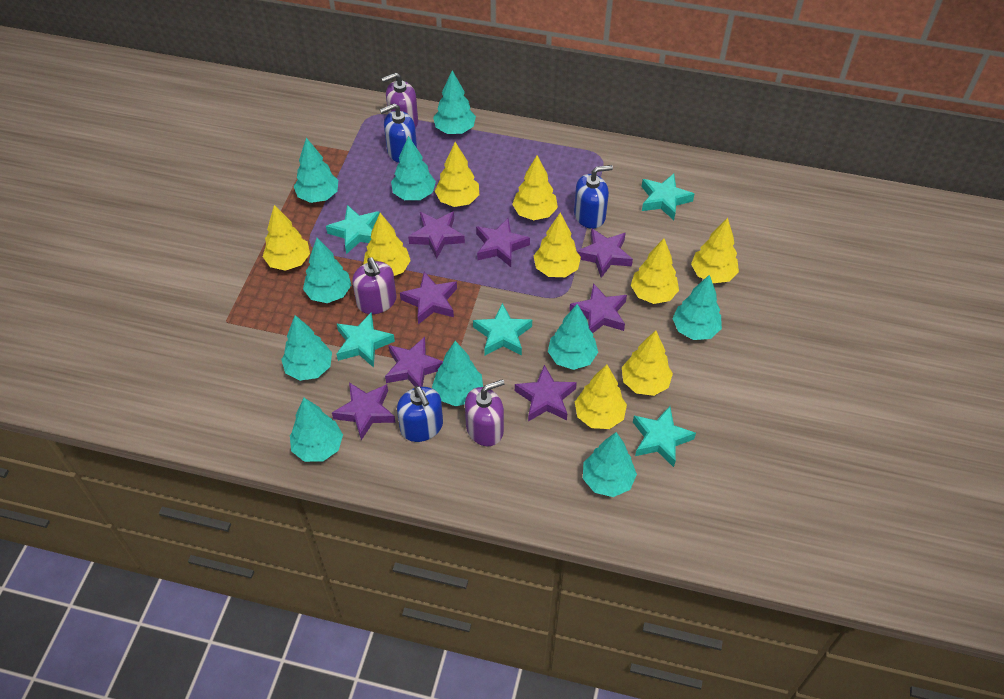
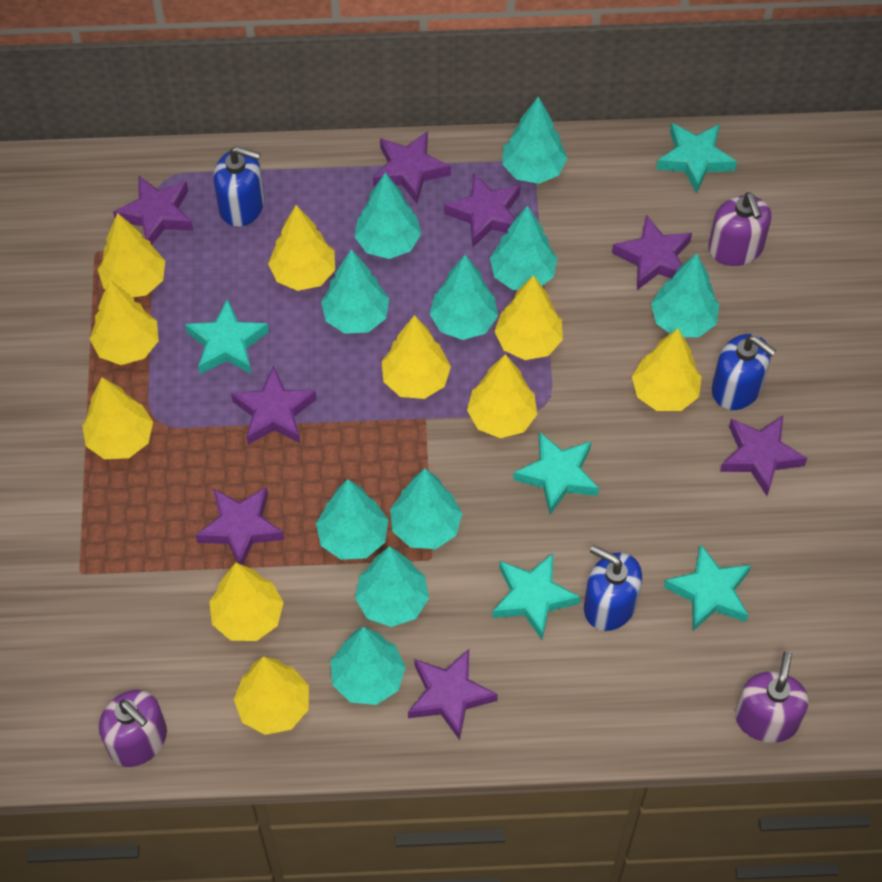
yellow tree: [263,205,310,271] [363,213,411,276] [435,142,479,207] [512,155,558,220] [533,213,581,277] [575,365,627,429] [622,330,673,396] [631,239,679,304] [691,218,739,283] = 9 -> [82,377,153,459] [90,280,159,365] [98,213,165,297] [209,563,284,641] [234,657,309,735] [268,205,335,291] [382,315,451,399] [467,354,537,438] [494,275,563,360] [632,329,702,411] = 10

